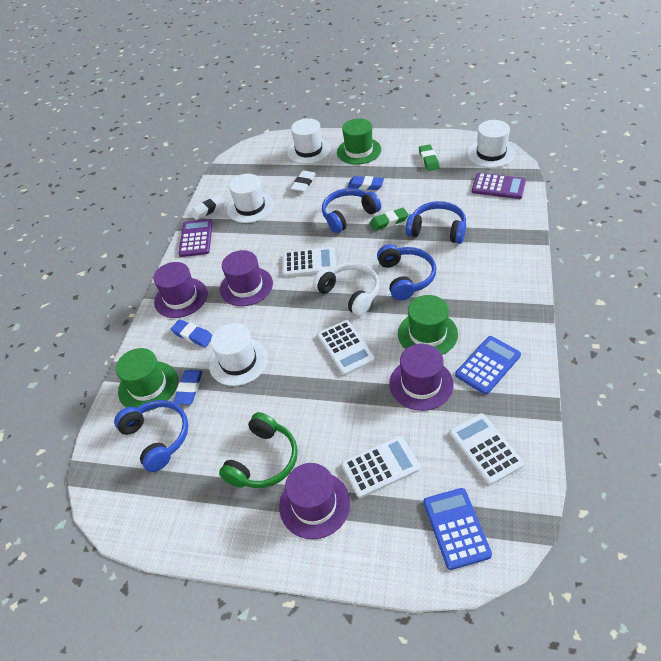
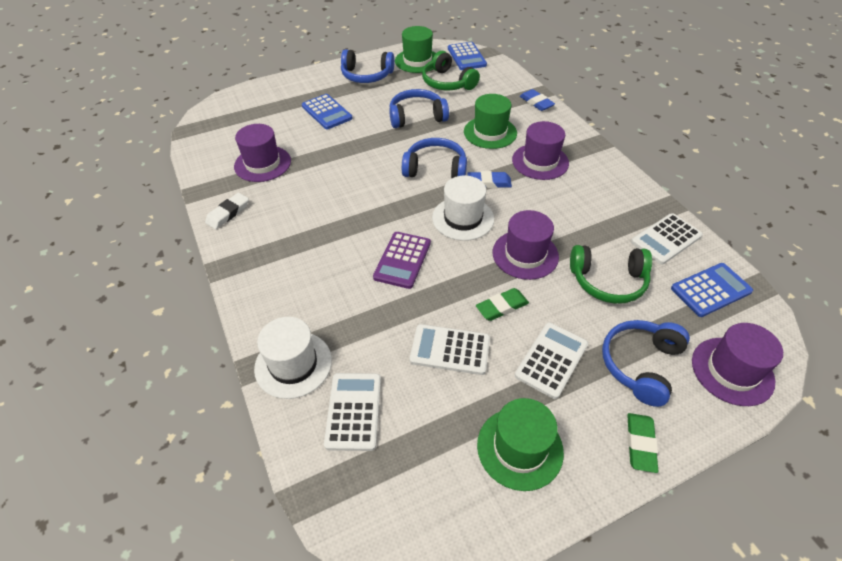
blue calculator: [423,488,492,570] [455,336,521,395] = 2 -> [302,94,353,129] [448,42,487,70] [671,263,753,317] = 3
blue eraser: [171,319,212,347] [173,370,203,405] [347,176,384,190] = 3 -> [468,171,512,188] [520,89,555,111] = 2
green headphones: [219,412,298,488] = 1 -> [422,51,480,90] [570,245,652,304] = 2
purple calculator: [178,219,213,257] [472,173,526,199] = 2 -> [373,232,431,289] = 1
white eraser: [191,195,225,220] [291,170,316,192] = 2 -> [205,193,249,229] = 1
white hat: [209,323,268,386] [227,174,274,223] [287,118,331,164] [468,120,515,168] = 4 -> [254,317,332,399] [432,176,494,241] = 2
white headphones: [313,262,380,316] = 1 -> none = 0

